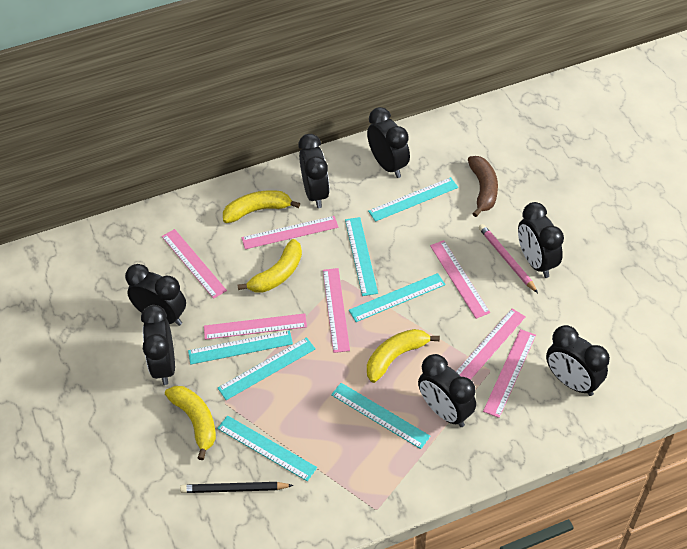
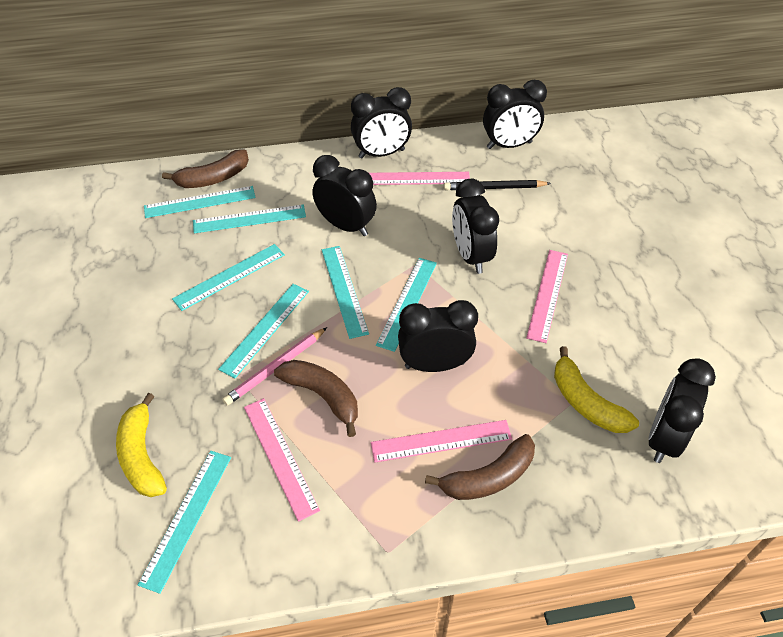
black clock: [125,264,186,326] [141,305,175,385] [298,134,330,208] [367,107,410,178] [418,354,476,427] [518,202,564,278] [546,325,610,396] = 7 -> [313,155,377,236] [351,87,412,158] [398,300,478,372] [452,179,499,274] [483,80,547,149] [648,358,716,463] = 6
brown banana: [468,156,498,217] = 1 -> [162,150,249,188] [274,360,358,437] [425,434,535,500] = 3
pink ruler: [162,229,227,299] [204,313,307,340] [242,216,339,249] [323,268,350,353] [430,240,490,319] [456,308,526,380] [483,329,536,418] = 7 -> [244,398,320,522] [369,172,470,185] [371,420,512,462] [526,250,568,343] = 4
yellow banana: [165,386,216,460] [223,190,300,223] [238,239,302,293] [367,329,440,383] = 4 -> [116,393,167,497] [554,346,639,433] = 2

